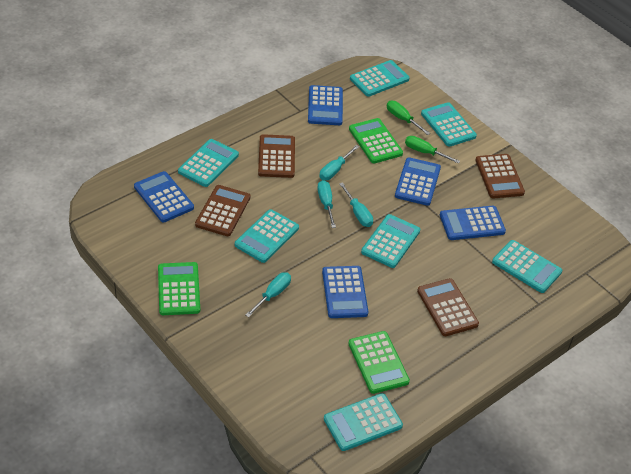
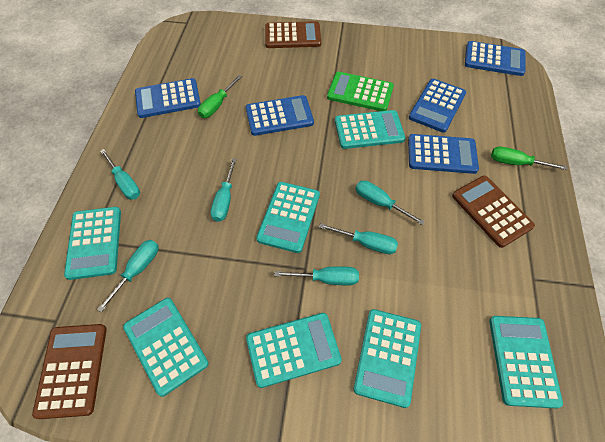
brown calculator: [195,185,250,236] [258,134,295,178] [417,278,479,336] [475,154,525,198] = 4 -> [32,324,107,419] [265,21,321,48] [452,176,535,248] = 3
green calculator: [158,262,200,315] [348,331,410,394] [349,118,403,163] = 3 -> [327,72,394,111] = 1
turquoise screwdriver: [246,272,291,317] [317,180,336,228] [319,145,359,180] [339,182,373,227] = 4 -> [97,240,159,312] [100,149,140,200] [211,158,237,222] [274,266,359,286] [319,223,398,254] [356,180,425,225] = 6

